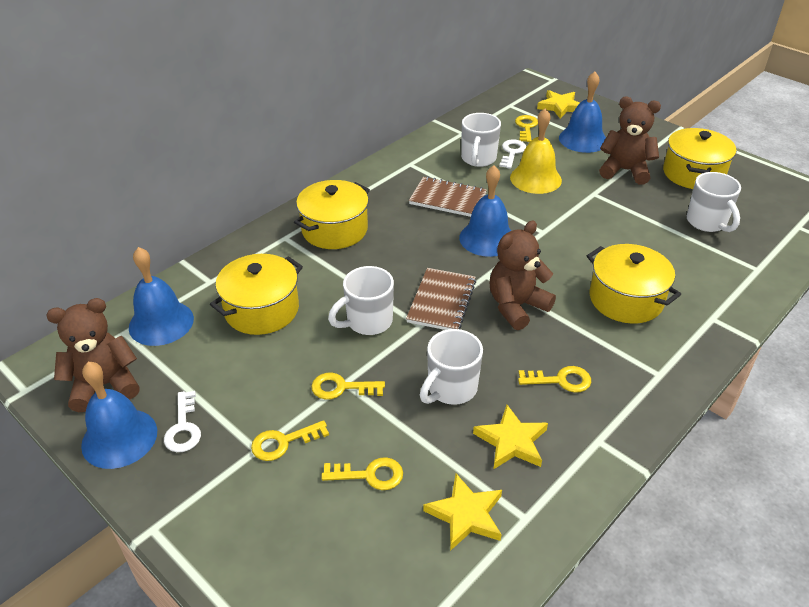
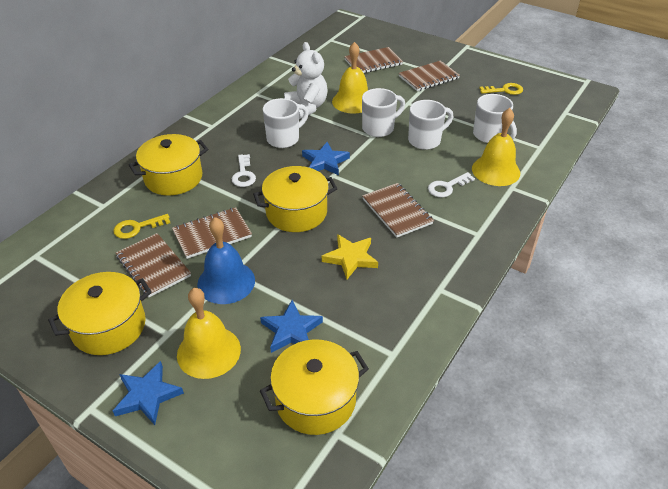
blue bell: [81,362,157,469] [129,247,194,346] [459,165,511,257] [559,72,606,153] = 4 -> [197,217,255,304] = 1
blue star: none = 0 -> [113,361,184,425] [260,300,323,353] [302,142,350,175] = 3
brown notebook: [406,268,476,330] [409,177,487,217] = 2 -> [116,233,191,297] [172,207,252,259] [344,47,403,73] [362,183,434,238] [399,61,460,91] = 5
brown teddy bear: [47,298,140,412] [490,221,556,330] [599,97,661,185] = 3 -> none = 0
white teddy bear: none = 0 -> [284,42,327,119] = 1
yellow bell: [510,108,562,194] = 1 -> [177,288,241,379] [332,42,368,114] [472,108,520,186] = 3
yellow key: [251,420,329,461] [311,373,385,400] [321,457,403,490] [515,115,538,142] [518,366,591,393] = 5 -> [113,214,170,239] [479,83,523,95] = 2
yellow star: [423,474,502,551] [473,405,548,470] [537,90,580,119] = 3 -> [322,234,378,279] = 1

